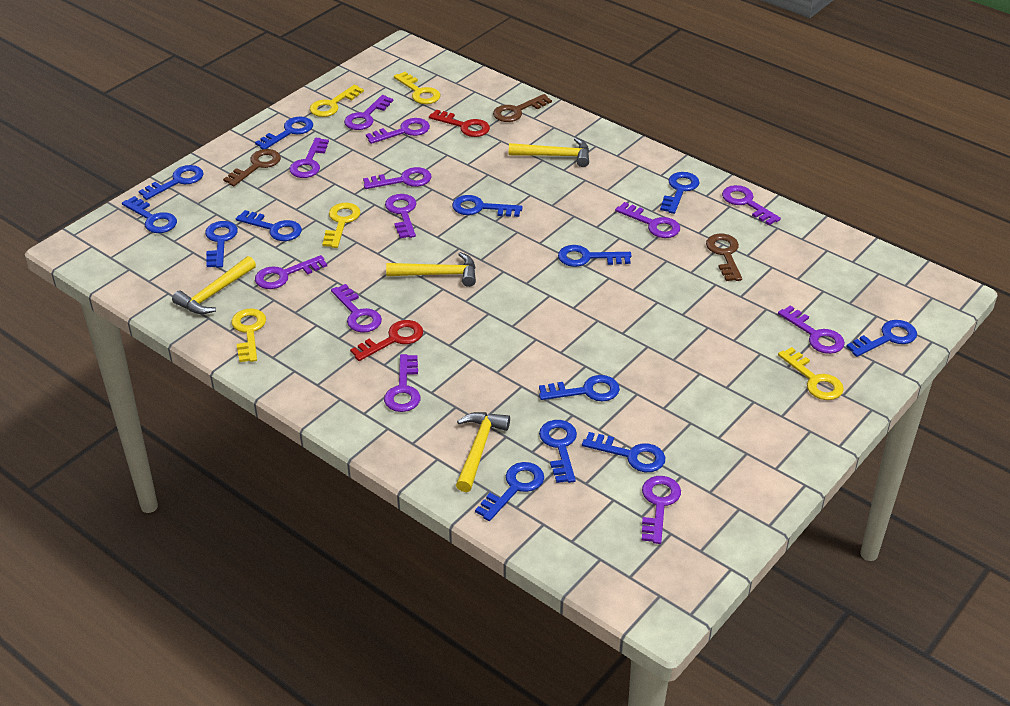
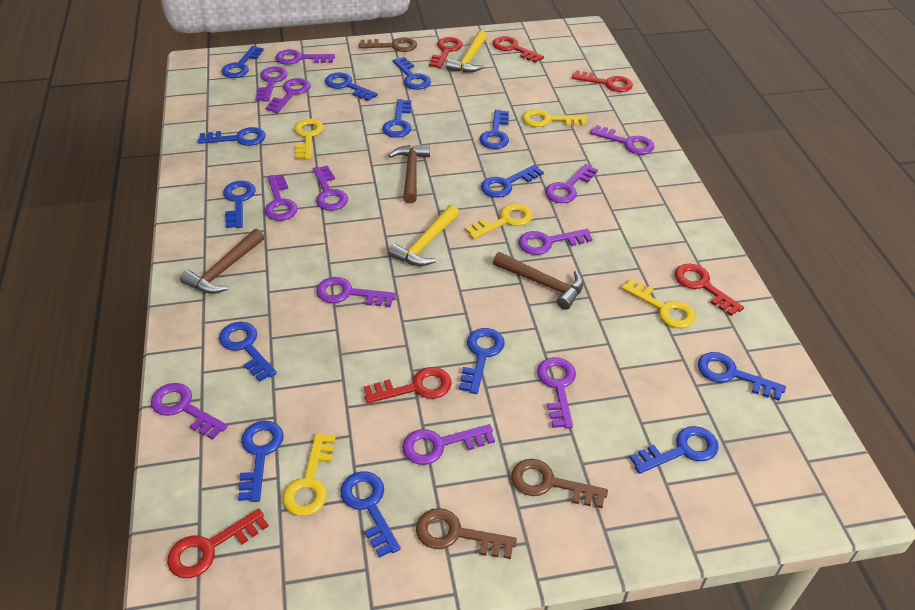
blue key: [122,196,177,233] [139,165,204,200] [205,221,238,268] [236,210,302,241] [255,116,313,149] [452,195,523,217] [475,462,544,521] [539,375,620,402] [539,420,577,483] [558,245,632,267] [582,432,666,472] [660,172,699,214] [846,320,917,357] = 13 -> [198,127,266,146] [219,322,277,382] [221,46,263,78] [223,181,255,228] [238,421,284,502] [325,72,378,101] [340,471,401,558] [382,99,411,138] [393,57,431,90] [459,328,505,394] [479,110,509,149] [481,164,544,198] [630,426,719,474] [698,352,786,401] = 14
brown hammer: none = 0 -> [180,229,264,294] [388,144,430,203] [493,252,584,310] = 3
red key: [350,320,423,361] [429,109,490,137] = 2 -> [167,508,269,578] [364,367,452,403] [429,37,463,68] [493,36,544,63] [572,71,633,92] [675,264,744,316] = 6
yellow hammer: [172,256,256,314] [386,252,476,287] [456,412,510,492] [509,138,589,167] = 4 -> [388,205,459,266] [446,30,487,73] = 2

